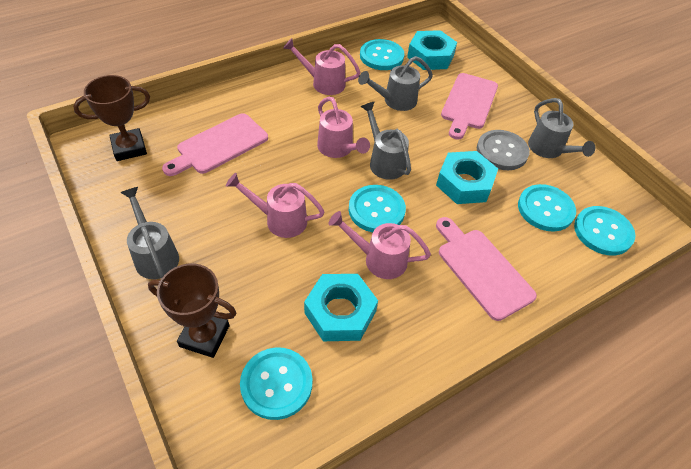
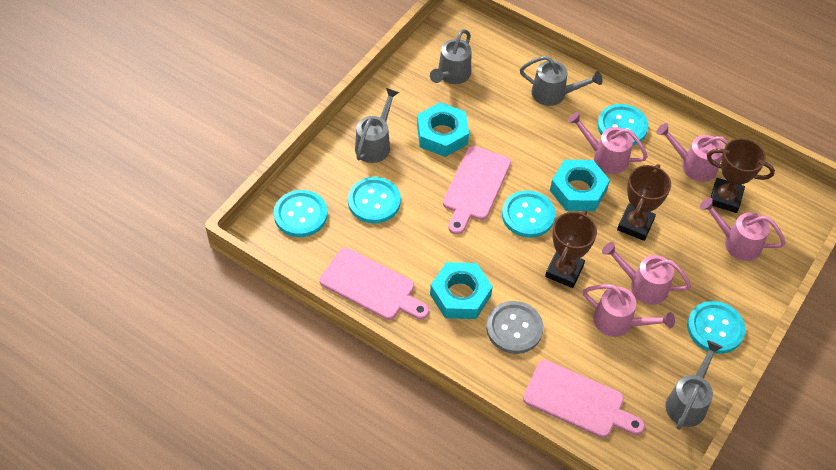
brown trophy: [73,75,150,161] [148,263,236,358] = 2 -> [545,210,597,288] [617,164,671,241] [707,138,775,213] = 3
pink watering can: [226,173,325,238] [283,38,360,95] [317,97,370,158] [328,211,431,279] = 4 -> [568,112,648,174] [583,284,675,337] [602,242,691,305] [656,123,728,182] [700,198,786,261] = 5

